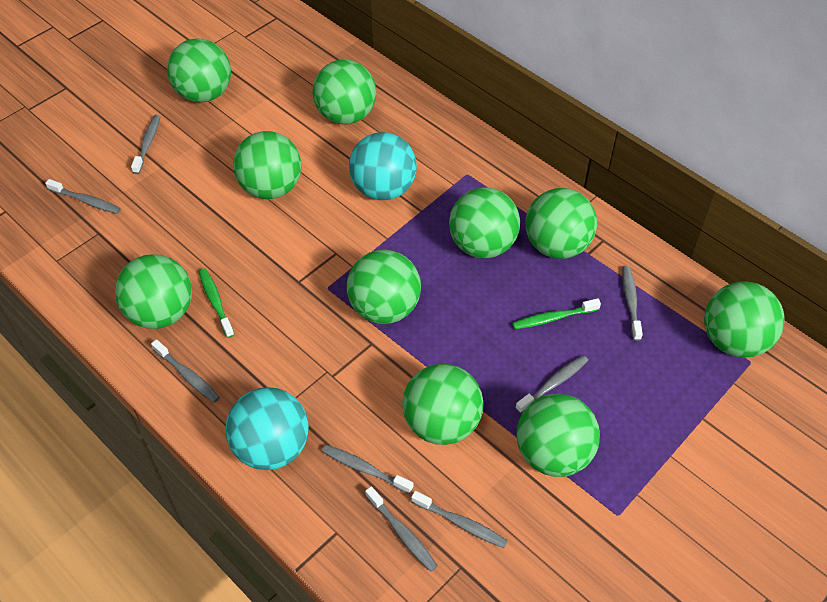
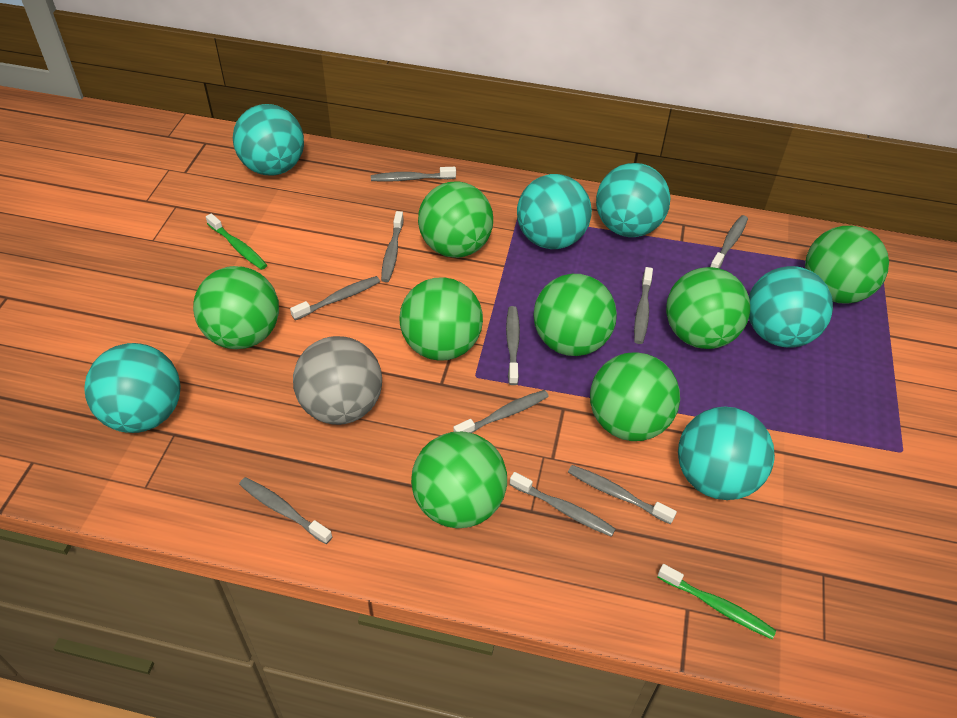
green ball: [115,254,192,329] [167,38,231,102] [233,131,302,199] [313,60,376,125] [347,250,421,324] [402,364,483,445] [449,187,520,259] [517,394,600,477] [526,188,597,259] [704,281,785,358] = 10 -> [193,266,279,349] [400,277,483,361] [411,432,507,528] [418,182,493,258] [534,274,617,356] [590,352,680,441] [666,267,750,349] [805,226,889,304] = 8
grey ball: none = 0 -> [293,336,382,425] = 1
grey toothbrush: [45,179,121,214] [131,115,160,174] [151,339,220,403] [322,445,413,494] [365,486,437,572] [411,491,508,548] [515,355,588,414] [622,266,643,341] = 8 -> [239,477,333,544] [290,276,380,320] [371,167,456,182] [381,211,404,282] [453,390,549,433] [506,306,520,385] [510,472,616,537] [568,465,677,524] [634,267,653,344] [710,215,748,269] = 10
turquoise ball: [225,387,309,470] [349,132,417,200] = 2 -> [84,343,181,433] [233,104,304,175] [517,174,592,249] [596,163,670,237] [678,407,775,500] [749,266,833,348] = 6

